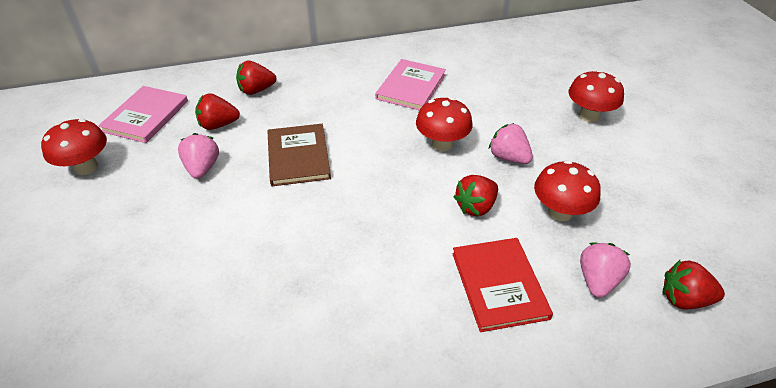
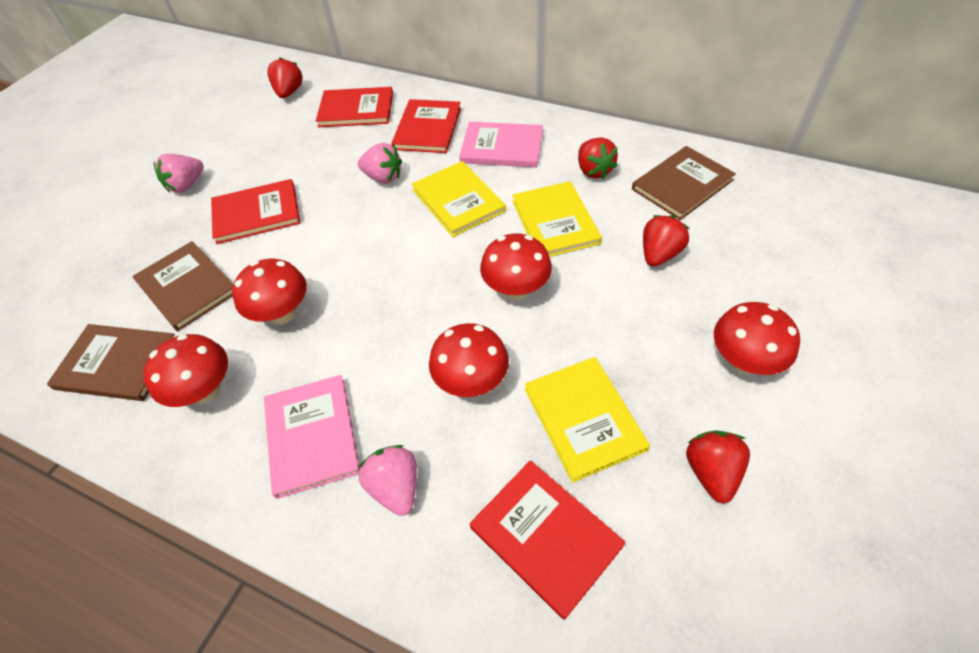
brown book: [268,124,331,186] = 1 -> [47,324,175,401] [133,241,233,331] [632,146,736,220] = 3
red book: [452,238,553,332] = 1 -> [211,179,300,244] [316,87,393,127] [391,99,461,153] [470,460,626,620] = 4
red mushroom: [41,119,107,175] [416,97,473,151] [534,160,601,221] [568,70,624,122] = 4 -> [143,334,228,407] [232,259,306,324] [429,323,509,397] [480,233,552,300] [714,302,800,375] = 5
yellow book: none = 0 -> [411,161,506,237] [512,181,602,257] [525,357,650,483] = 3

